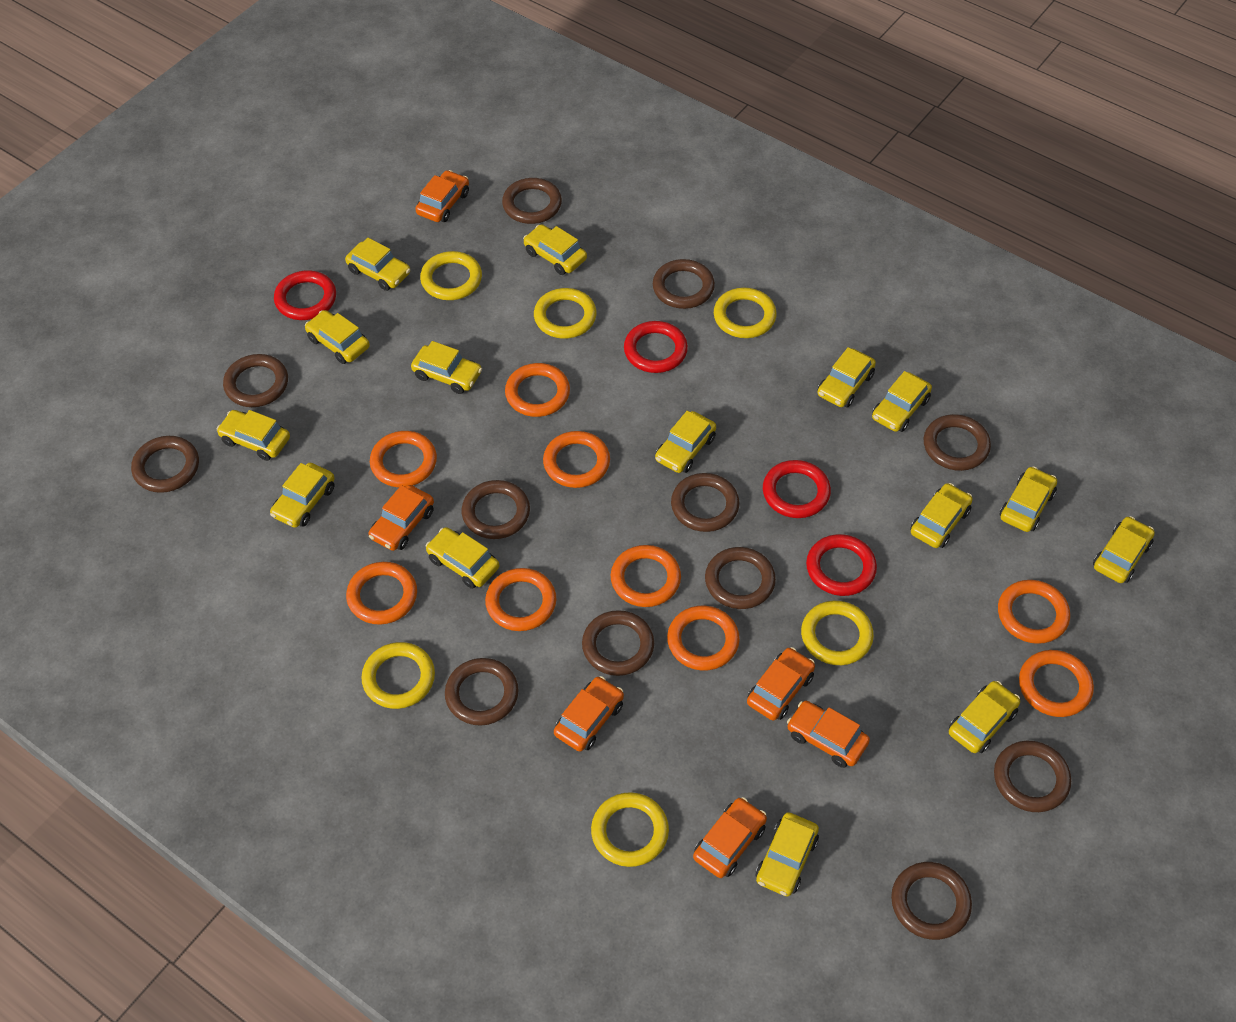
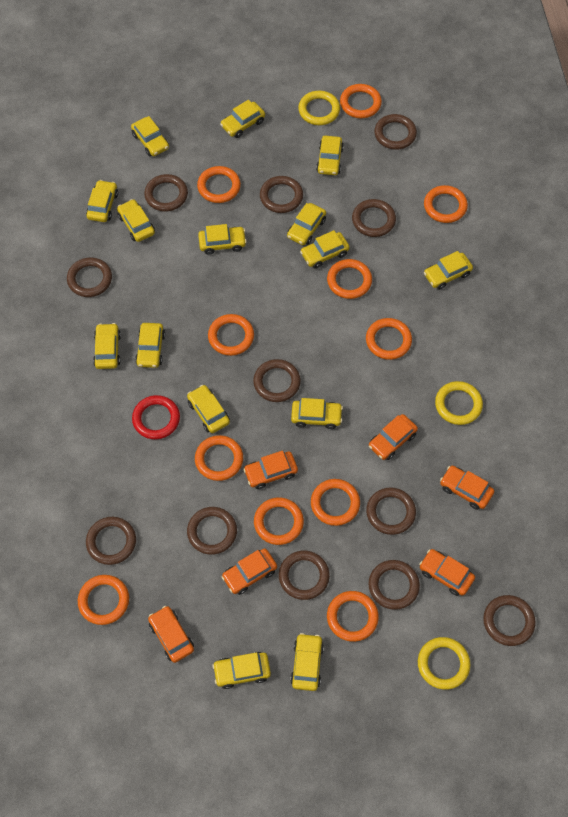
orange ring: [346,562,417,625] [370,431,437,487] [485,568,557,631] [505,363,570,417] [543,431,610,488] [611,545,681,607] [667,606,740,671] [998,580,1070,644] [1019,650,1094,717] = 9 -> [78,575,129,625] [195,435,243,481] [197,166,241,203] [208,314,254,356] [254,497,304,545] [311,479,360,526] [327,259,372,299] [327,591,379,642] [340,84,382,118] [366,318,412,360] [424,185,468,223] = 11
red ring: [274,270,336,320] [624,321,688,373] [763,460,831,518] [806,534,877,596] = 4 -> [132,395,180,439] = 1
yellow ring: [361,642,435,709] [420,251,482,300] [534,288,597,339] [591,792,669,867] [714,288,777,338] [801,601,874,665] = 6 -> [298,91,340,125] [418,637,471,690] [435,381,483,425] = 3

